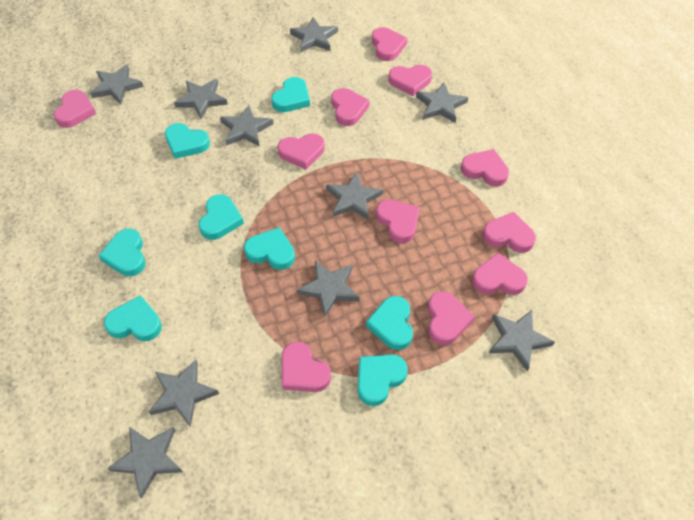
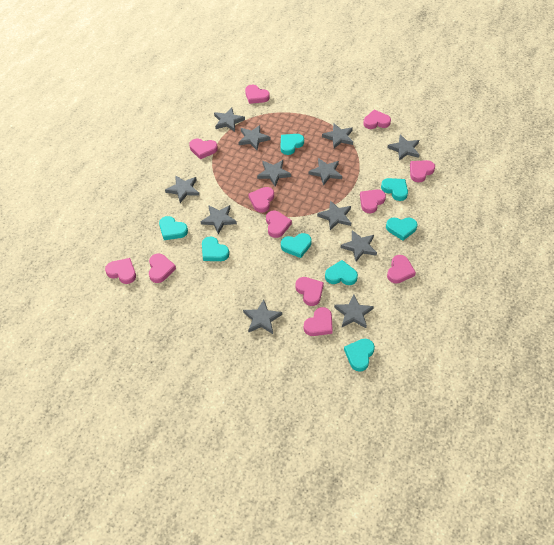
grey star: [90,64,144,105] [107,427,182,499] [149,360,219,427] [174,79,228,119] [220,105,274,147] [290,17,338,52] [297,261,360,317] [326,172,383,220] [416,82,468,123] [489,310,555,371] = 10 -> [165,175,200,203] [201,205,237,234] [214,108,245,132] [238,125,270,150] [243,299,282,334] [257,160,291,186] [309,158,342,185] [317,200,351,230] [322,124,353,148] [334,294,374,328] [340,230,377,261] [387,135,420,161] = 12
pink heart: [54,90,96,128] [278,134,325,169] [282,341,331,392] [331,88,370,126] [372,27,407,61] [376,200,420,243] [388,65,432,96] [428,291,475,345] [461,149,509,186] [472,253,528,295] [483,212,536,253] = 11 -> [105,258,136,284] [149,253,176,283] [189,139,218,159] [245,85,270,104] [249,187,274,213] [266,211,292,238] [295,277,324,306] [304,307,333,336] [360,189,386,213] [363,110,391,129] [387,255,416,284] [410,160,435,182] = 12

